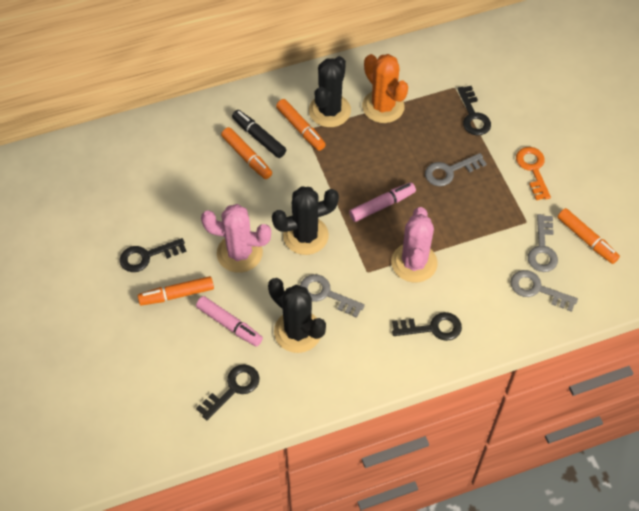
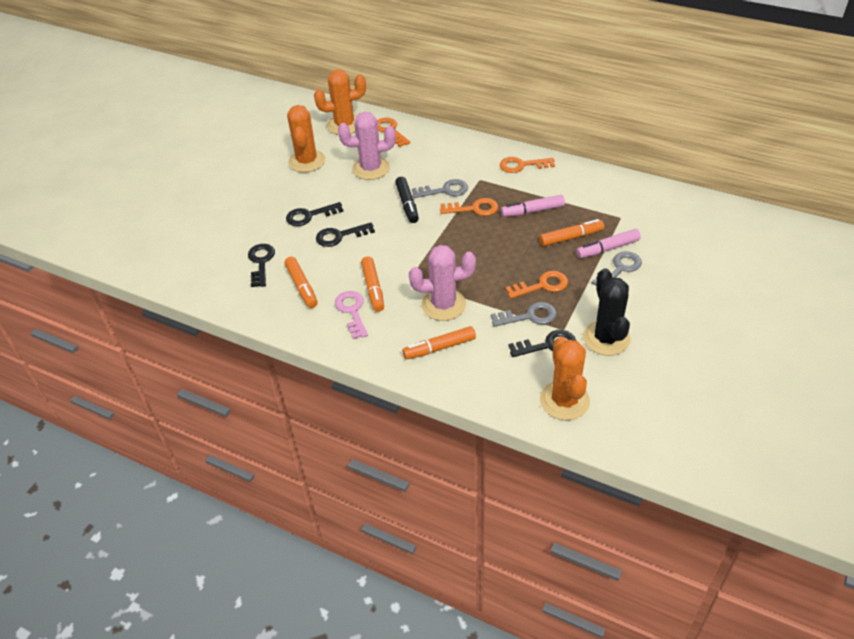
black cactus: [268,278,326,353] [272,186,339,255] [309,56,351,127] = 3 -> [583,268,631,356] = 1
grey key: [300,274,365,318] [425,153,487,186] [511,270,578,312] [528,214,558,272] = 4 -> [412,179,468,198] [491,302,557,327] [591,251,642,286] = 3
orange cactus: [362,54,408,123] = 1 -> [287,105,325,173] [314,69,366,135] [540,337,590,420] = 3
orange key: [516,147,551,200] = 1 -> [377,118,410,147] [440,198,498,216] [500,157,555,173] [505,271,568,299] = 4
pink key: none = 0 -> [335,291,368,339] = 1

